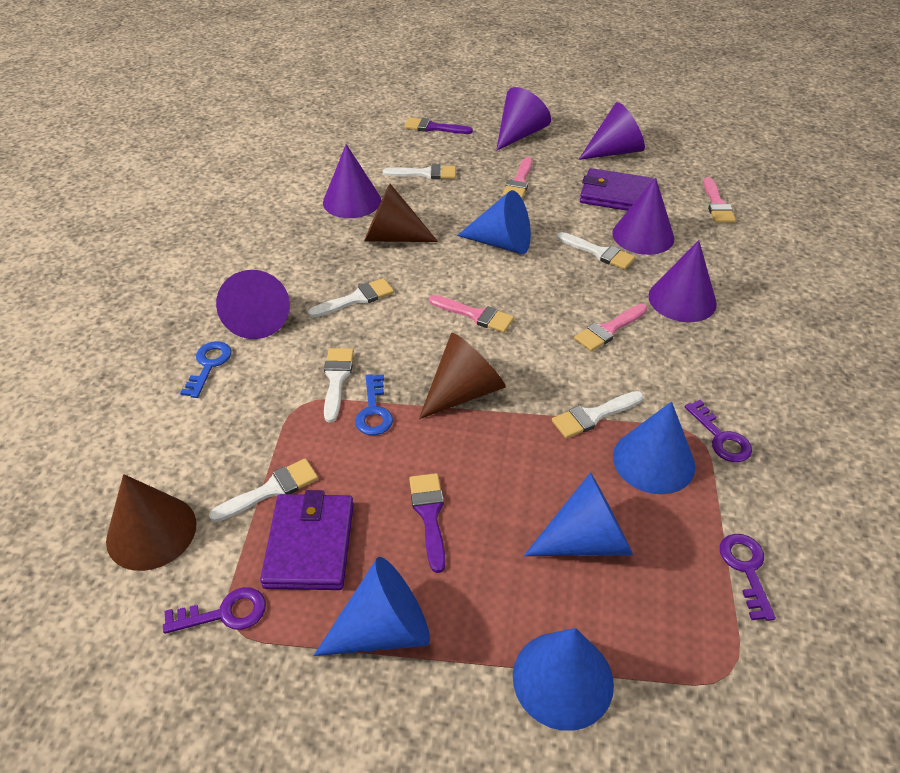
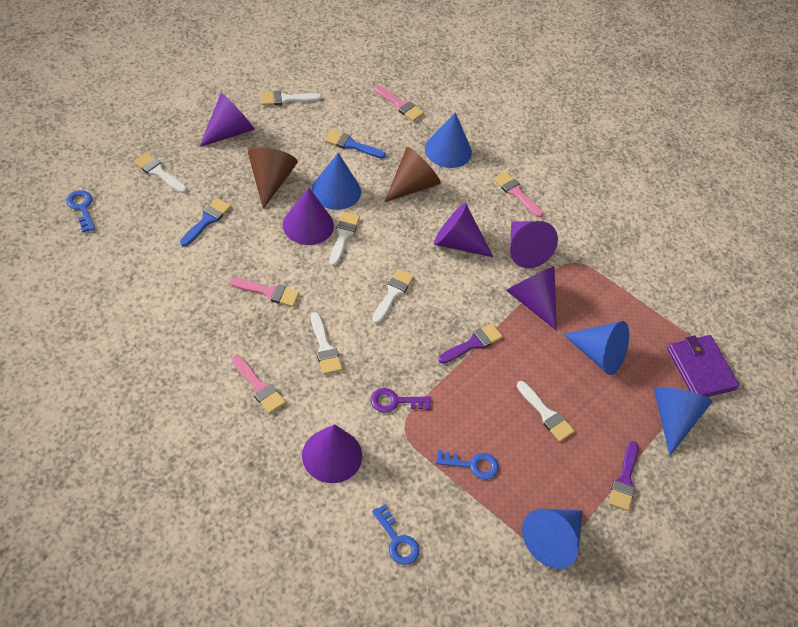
blue brush: none = 0 -> [180,198,231,247] [325,130,386,159] = 2
blue key: [180,341,232,398] [355,374,393,435] = 2 -> [66,190,95,232] [372,504,420,565] [436,450,499,479] = 3
brown cone: [106,474,197,571] [364,184,438,242] [419,333,506,419] = 3 -> [248,148,298,209] [385,147,441,202] = 2
purple key: [163,587,266,634] [685,400,752,462] [720,534,776,621] = 3 -> [370,388,431,413] = 1
purple wallet: [260,490,354,590] [580,168,654,211] = 2 -> [667,335,739,397] = 1

